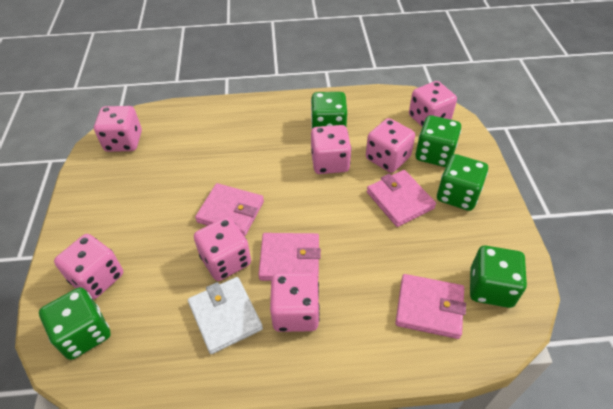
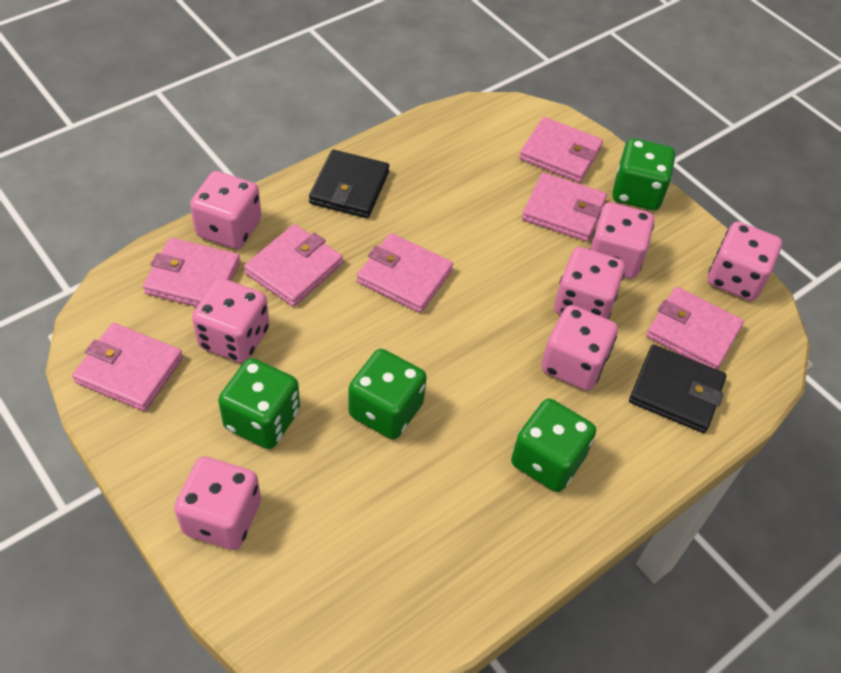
black wallet: none = 0 -> [309,150,389,218] [629,345,727,433] = 2
green dice: [39,287,111,360] [311,92,347,129] [415,115,461,167] [437,154,488,211] [470,245,527,308] = 5 -> [218,358,300,449] [348,349,427,439] [511,399,596,492] [612,138,675,210] = 4
pink wallet: [195,183,264,236] [258,233,321,281] [367,170,436,227] [395,274,466,339] = 4 -> [72,323,183,411] [143,238,240,307] [244,224,343,307] [357,233,453,313] [519,117,603,183] [522,172,607,242] [646,287,744,370] = 7
white wallet: [188,277,263,354] = 1 -> none = 0

